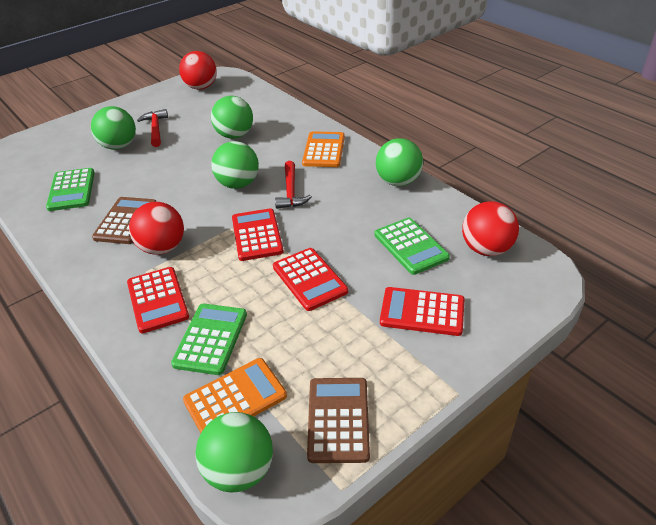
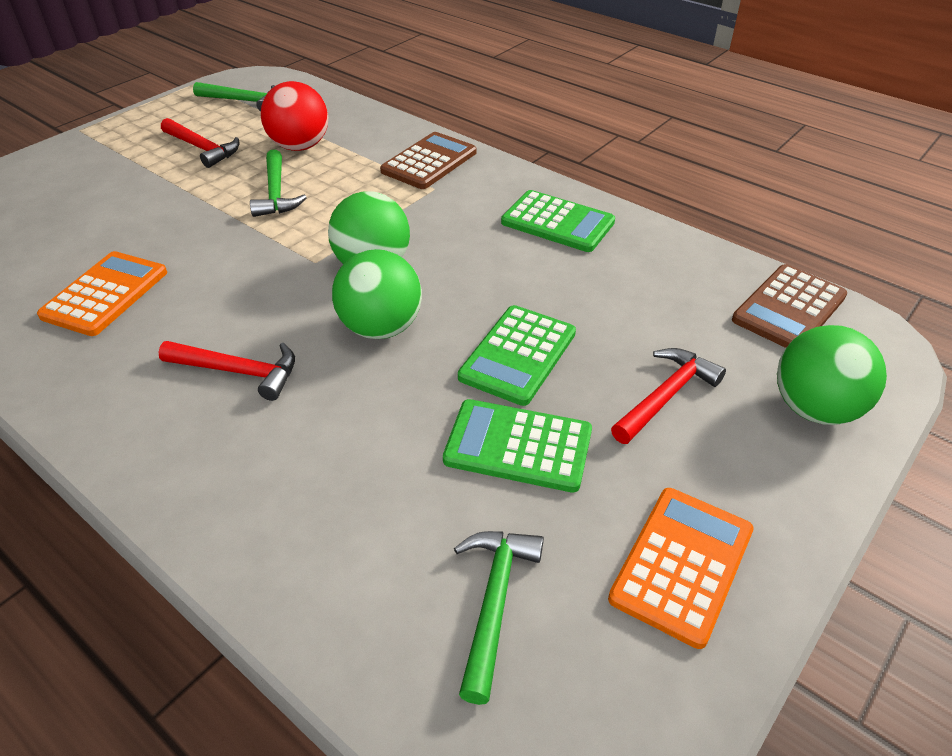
green ball: [91,106,136,150] [195,412,273,492] [211,96,253,139] [211,141,259,189] [376,138,423,186] = 5 -> [328,191,410,264] [332,249,422,339] [777,325,887,425] = 3
green hammer: none = 0 -> [193,82,275,112] [250,150,307,217] [454,531,544,705] = 3
red ball: [129,202,184,255] [179,51,217,90] [462,201,519,256] = 3 -> [261,81,328,151] = 1
red calculator: [127,267,189,334] [232,208,284,261] [273,248,348,311] [380,287,464,336] = 4 -> none = 0
red hammer: [137,109,168,147] [275,161,312,209] = 2 -> [158,341,295,401] [161,118,239,168] [611,348,726,444] = 3

